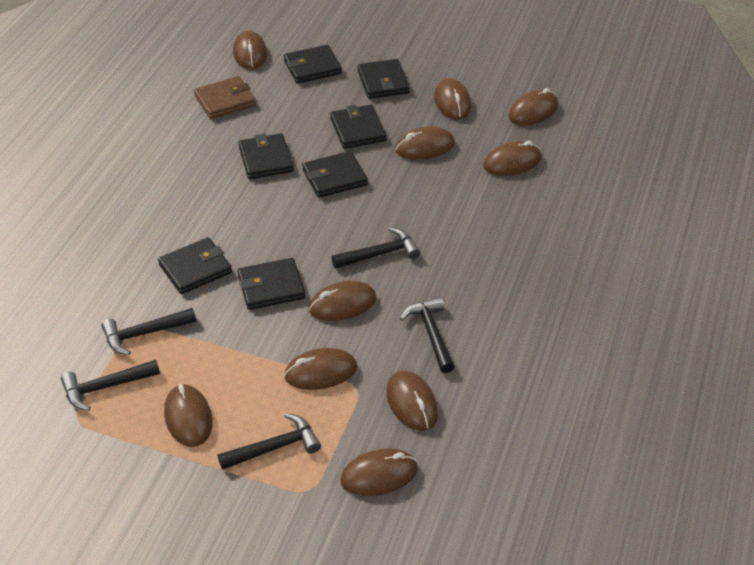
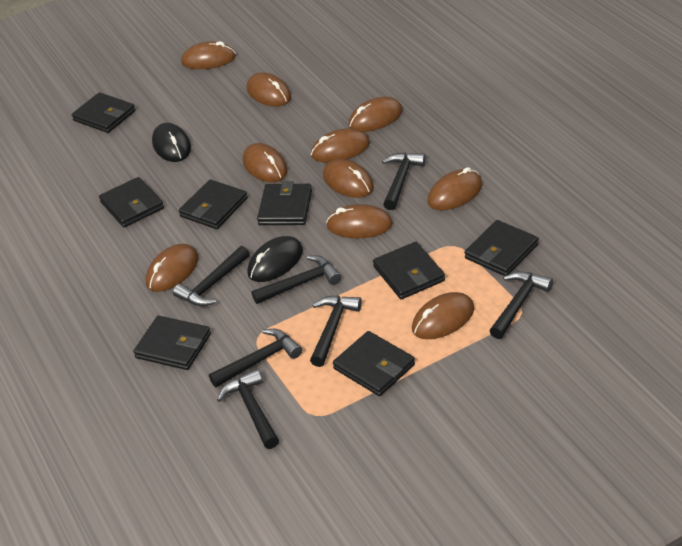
black hammer: [61,360,160,411] [101,308,196,355] [218,413,321,470] [332,227,420,269] [400,297,455,373] = 5 -> [173,246,250,306] [209,329,302,387] [217,369,279,449] [251,255,341,304] [310,295,362,367] [382,152,426,210] [490,271,553,339] = 7
black mouse: none = 0 -> [152,123,191,162] [247,236,303,282] = 2
black wallet: [158,237,232,294] [237,258,305,310] [238,133,294,179] [284,45,342,84] [302,151,368,198] [330,105,386,149] [357,59,410,99] = 7 -> [72,92,136,133] [99,177,164,227] [133,316,211,370] [179,180,248,229] [257,181,312,225] [333,331,415,396] [373,242,445,299] [465,220,539,276] = 8
brown wallet: [194,76,256,119] = 1 -> none = 0

